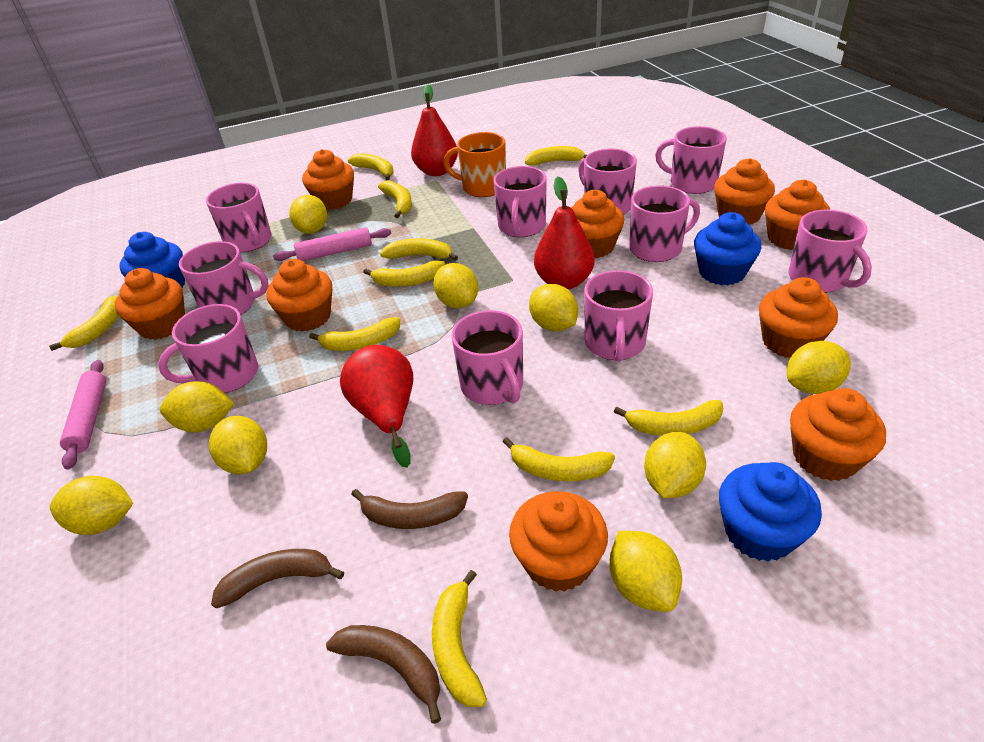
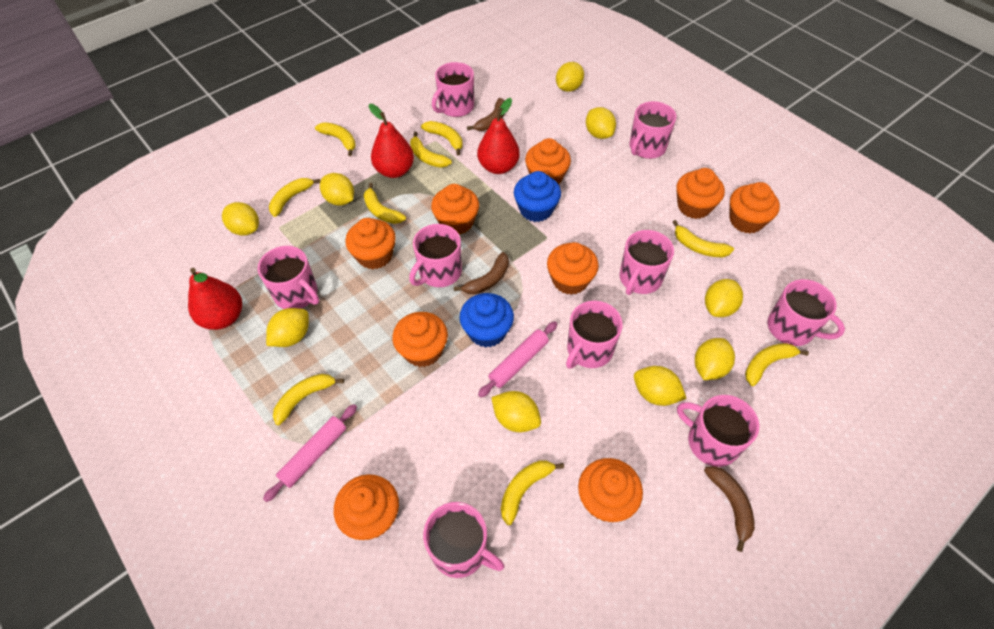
blue cupcake: [119,232,185,288] [694,212,761,285] [719,462,822,562] = 3 -> [459,293,514,348] [514,171,561,222] = 2
orange mug: [443,132,506,197] = 1 -> none = 0
pink mug: [158,304,258,393] [179,241,268,315] [206,183,272,252] [451,310,523,405] [493,166,547,237] [579,149,637,215] [584,270,653,362] [629,186,700,262] [655,126,727,194] [788,209,872,293] = 10 -> [258,246,319,309] [409,224,462,287] [423,502,504,578] [432,62,474,117] [566,301,623,369] [619,230,674,295] [629,101,676,159] [677,395,759,467] [768,279,845,346] = 9
yellow banana: [49,296,119,351] [309,317,400,351] [348,153,393,180] [363,261,445,287] [378,180,412,218] [380,238,458,261] [432,570,487,707] [503,437,615,481] [525,146,587,166] [614,400,724,436] = 10 -> [269,178,320,217] [273,374,344,425] [315,122,356,156] [363,183,406,224] [410,132,452,168] [421,121,463,156] [501,461,564,525] [673,220,734,257] [745,343,809,386] = 9

